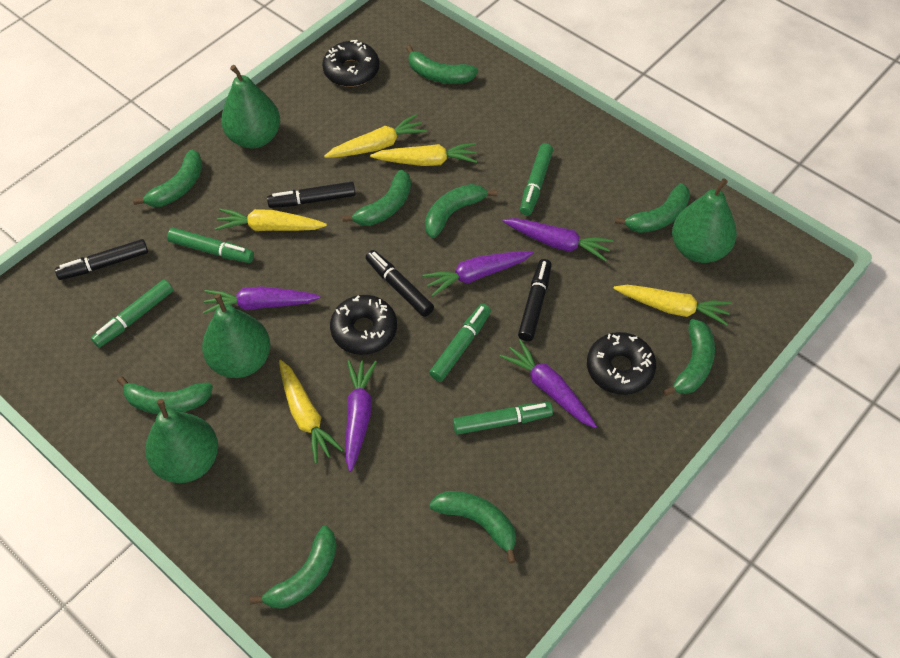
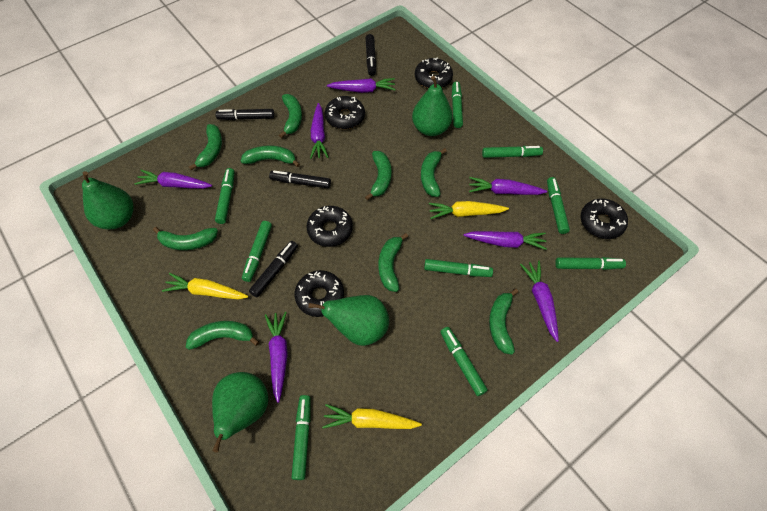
black donut: [322,40,379,87] [330,295,397,355] [587,332,656,395] = 3 -> [295,270,344,317] [306,206,353,247] [325,96,365,129] [415,57,453,88] [581,198,628,239] = 5
green marker: [91,279,173,347] [167,228,254,263] [429,304,491,382] [453,402,553,435] [520,143,553,216] = 5 -> [215,168,235,224] [242,221,272,282] [291,395,310,480] [424,259,493,277] [440,327,488,396] [452,82,463,128] [482,146,543,158] [547,177,570,234] [555,257,626,270] = 9
purple carrot: [203,286,320,314] [345,360,377,472] [422,251,534,297] [499,339,597,428] [502,218,614,261] = 5 -> [134,170,212,189] [265,312,288,403] [310,103,328,159] [327,78,396,93] [464,231,547,250] [469,177,547,195] [520,261,559,342] = 7
yellow carrot: [215,208,327,231] [279,360,343,464] [324,114,427,158] [370,143,477,166] [613,285,732,325] = 5 -> [162,273,248,300] [322,404,422,429] [429,201,509,219] = 3

